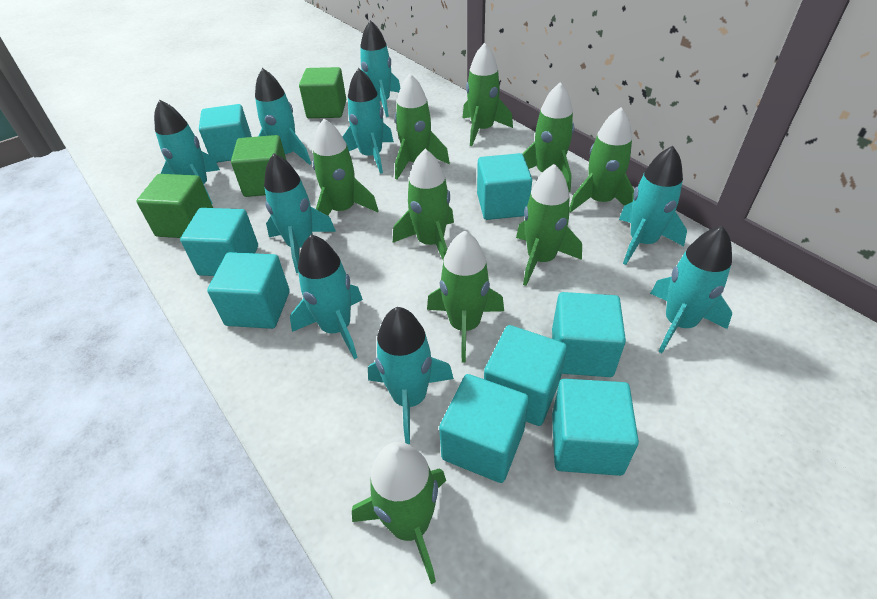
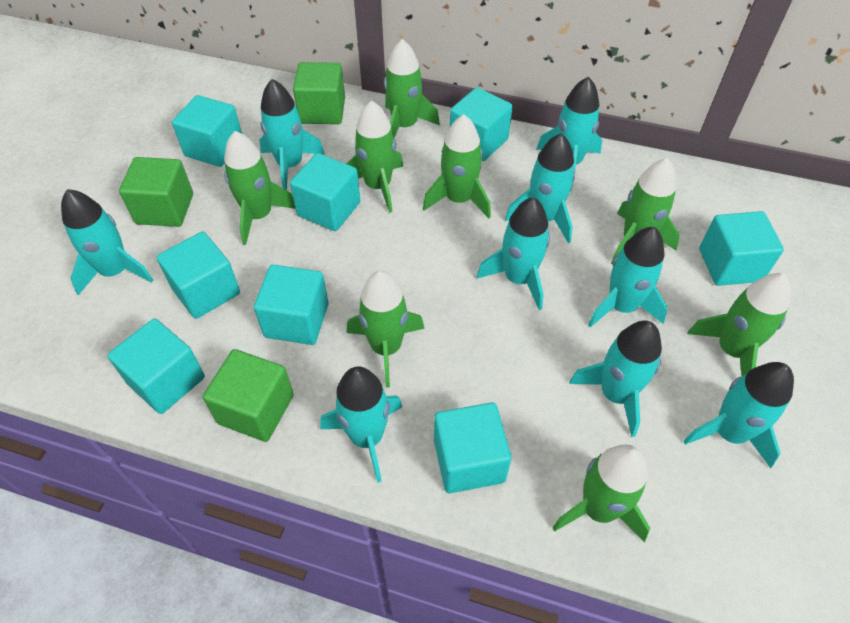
green rocket: [313,119,379,216] [352,442,446,584] [393,149,454,260] [395,74,450,179] [427,230,504,363] [463,43,513,146] [516,164,582,286] [523,82,574,192] [569,107,634,213] = 9 -> [224,131,295,245] [347,100,403,213] [347,271,424,388] [384,39,440,137] [423,114,491,218] [552,445,650,542] [611,158,680,265] [687,273,791,377] = 8

